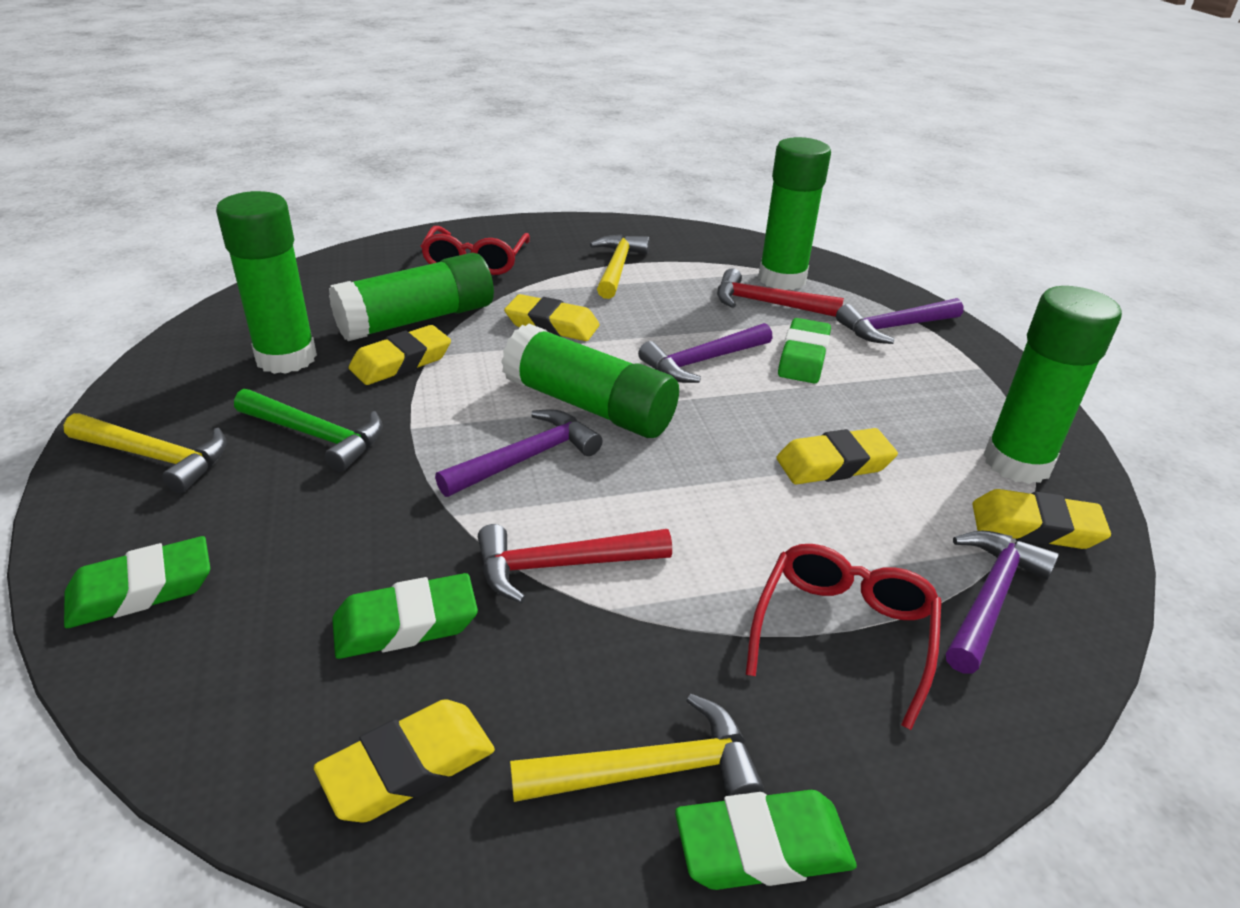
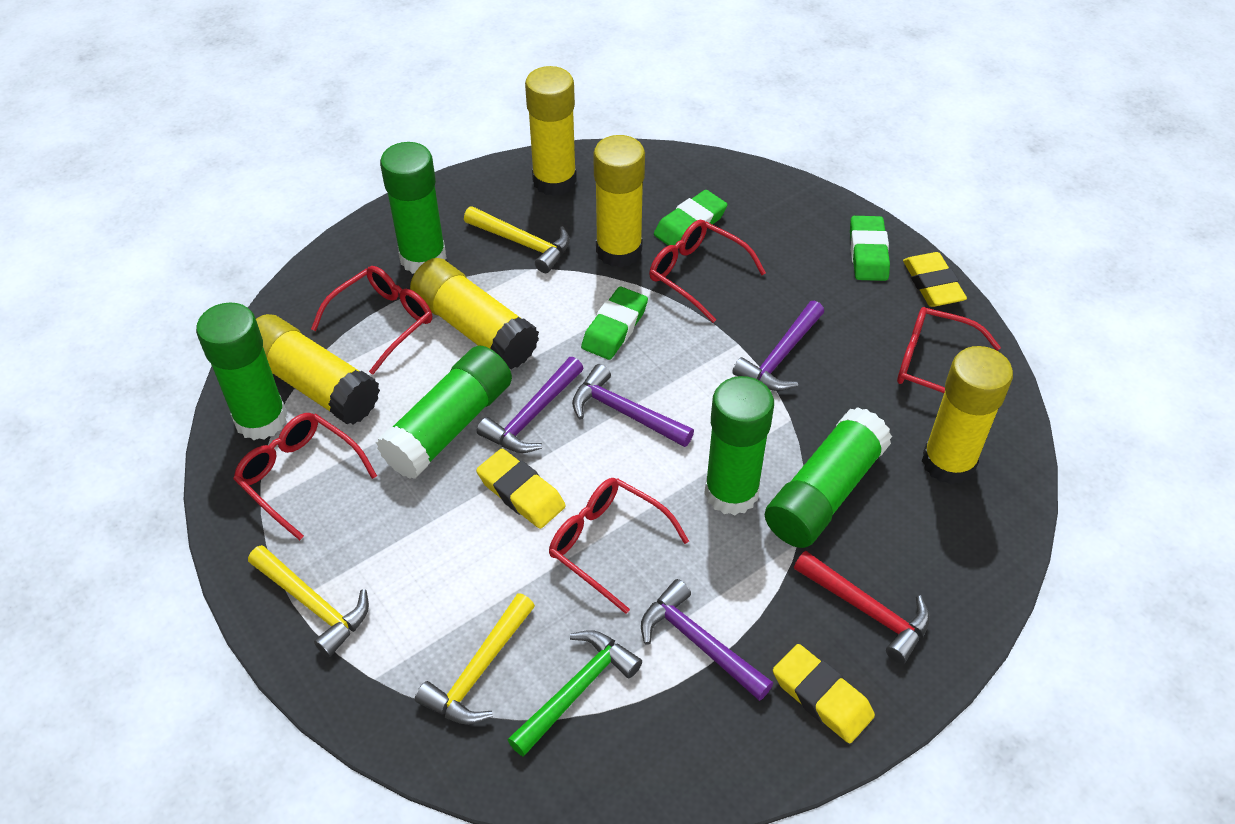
green eraser: [64,536,211,628] [332,573,478,659] [675,790,857,890] [778,318,831,383] = 4 -> [581,287,648,360] [654,190,727,246] [850,216,890,281] = 3
red glasses: [420,226,530,275] [746,544,942,730] = 2 -> [233,413,377,540] [311,266,432,374] [549,478,689,614] [649,220,766,323] [897,307,1001,393] = 5
red hammer: [478,524,672,603] [717,268,844,317] = 2 -> [794,551,930,664] = 1
yellow eraser: [314,699,495,823] [349,325,451,385] [504,294,600,341] [776,428,898,485] [973,489,1111,549] = 5 -> [476,449,566,529] [773,644,875,743] [903,252,967,307] = 3
yellow glue stick: none = 0 -> [256,314,380,425] [410,258,539,369] [525,66,577,196] [593,135,645,268] [922,346,1013,485] = 5

